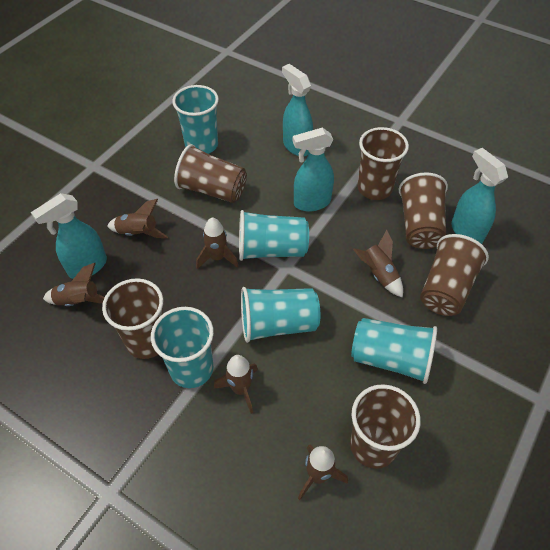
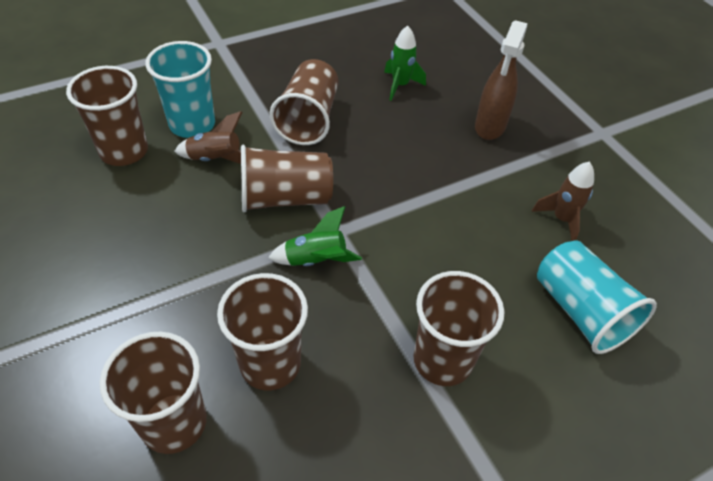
brown rocket: [43,263,105,306] [107,199,168,238] [196,217,239,269] [214,355,258,414] [298,444,348,500] [353,230,403,298] = 6 -> [174,111,242,164] [531,162,594,241] = 2
brown spray bottle: none = 0 -> [475,20,528,140] = 1
green rocket: none = 0 -> [268,206,362,266] [384,26,426,101] = 2
turquoise cup: [151,307,214,388] [172,85,219,154] [239,210,309,261] [241,287,320,343] [351,318,437,384] = 5 -> [145,41,215,138] [537,241,657,354] = 2
turquoise spray bottle: [31,193,107,279] [282,64,313,156] [293,128,334,212] [451,148,508,244] = 4 -> none = 0

